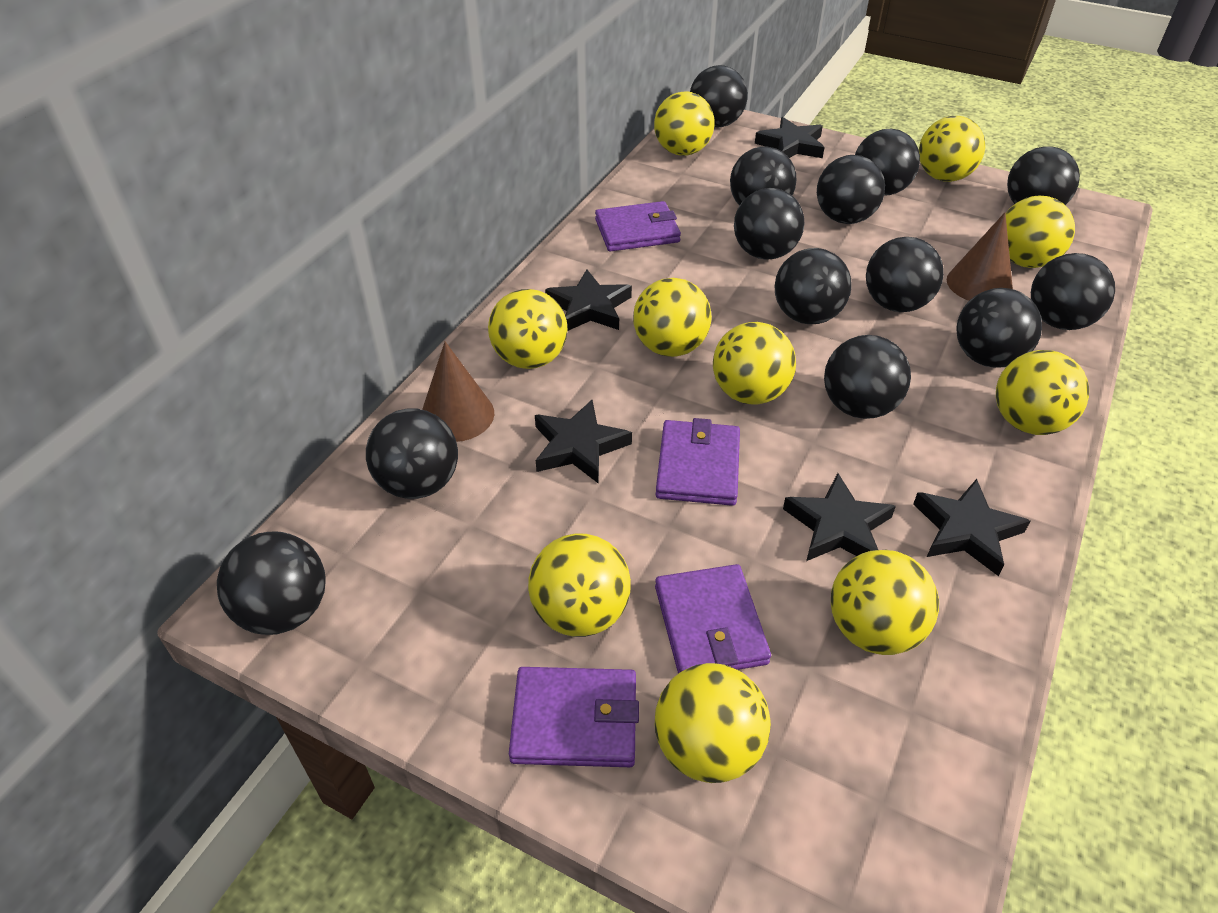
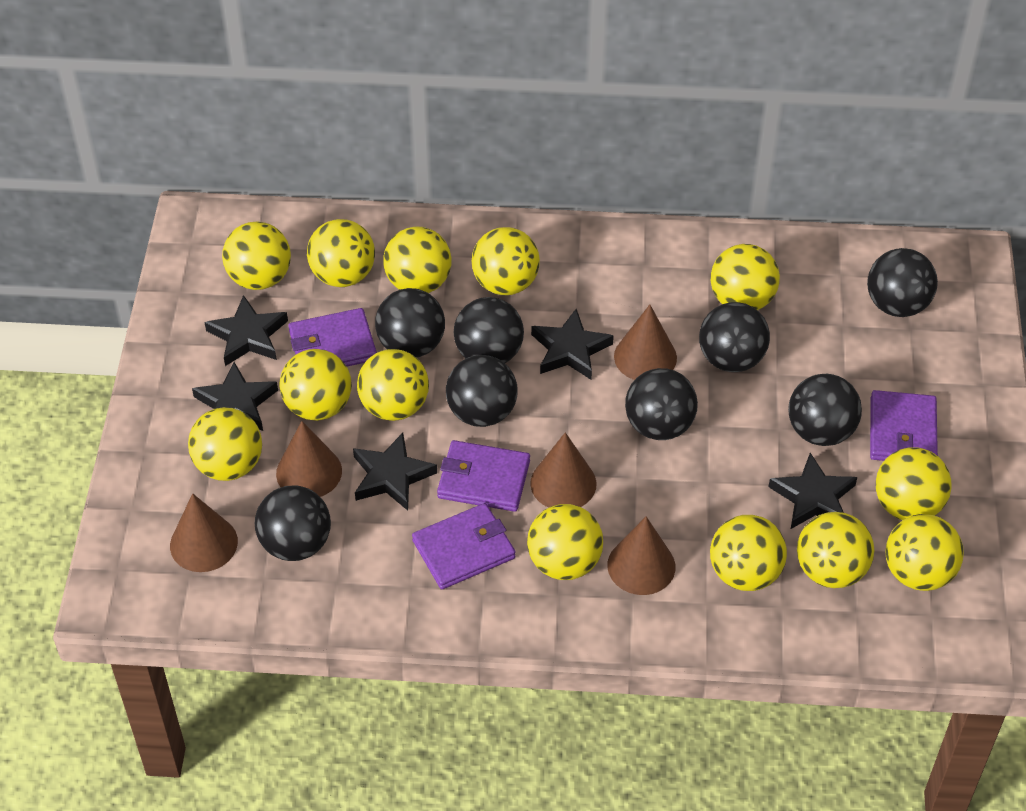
black ball: [217,531,326,635] [366,408,458,499] [690,65,748,127] [730,146,797,206] [734,188,805,260] [774,248,852,324] [817,155,885,224] [824,335,911,419] [855,129,920,196] [866,237,944,312] [956,288,1042,368] [1007,146,1080,205] [1031,253,1115,330] = 13 -> [255,485,331,561] [375,288,445,358] [446,355,518,427] [454,297,524,363] [625,368,698,440] [699,302,770,372] [788,374,862,446] [867,248,938,317] = 8
brown cone: [422,342,494,442] [947,213,1013,301] = 2 -> [170,493,238,572] [276,421,342,497] [530,432,597,508] [607,516,675,595] [614,305,677,380] = 5
yellow ball: [488,289,568,369] [528,534,631,637] [633,278,712,357] [654,91,715,156] [655,663,771,783] [713,322,796,405] [831,550,939,655] [919,116,985,182] [996,350,1089,435] [1005,196,1075,268] = 10 -> [188,407,262,481] [222,222,291,290] [279,349,352,421] [307,219,375,287] [357,349,429,421] [383,227,451,293] [472,227,540,295] [527,504,603,580] [710,515,787,591] [711,244,780,310] [797,512,874,588] [876,447,952,520] [885,514,964,591] = 13

